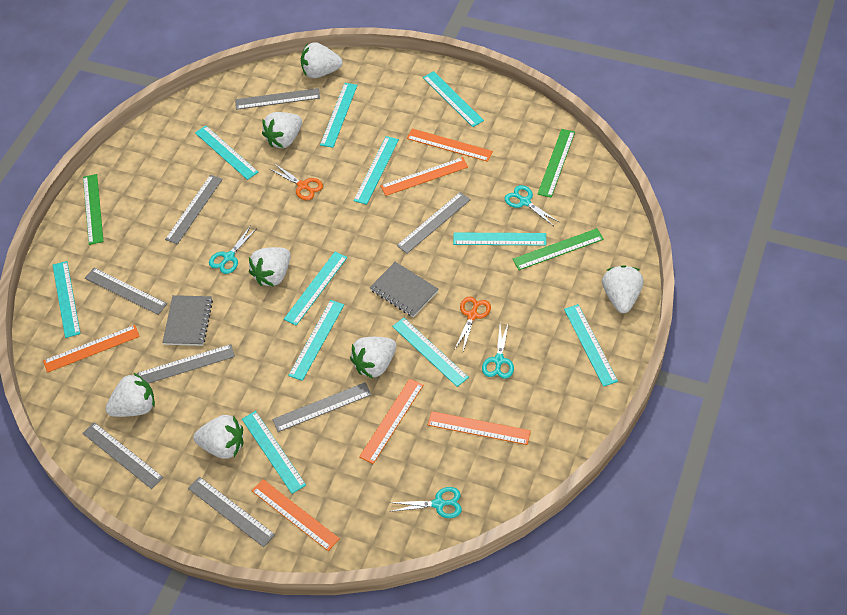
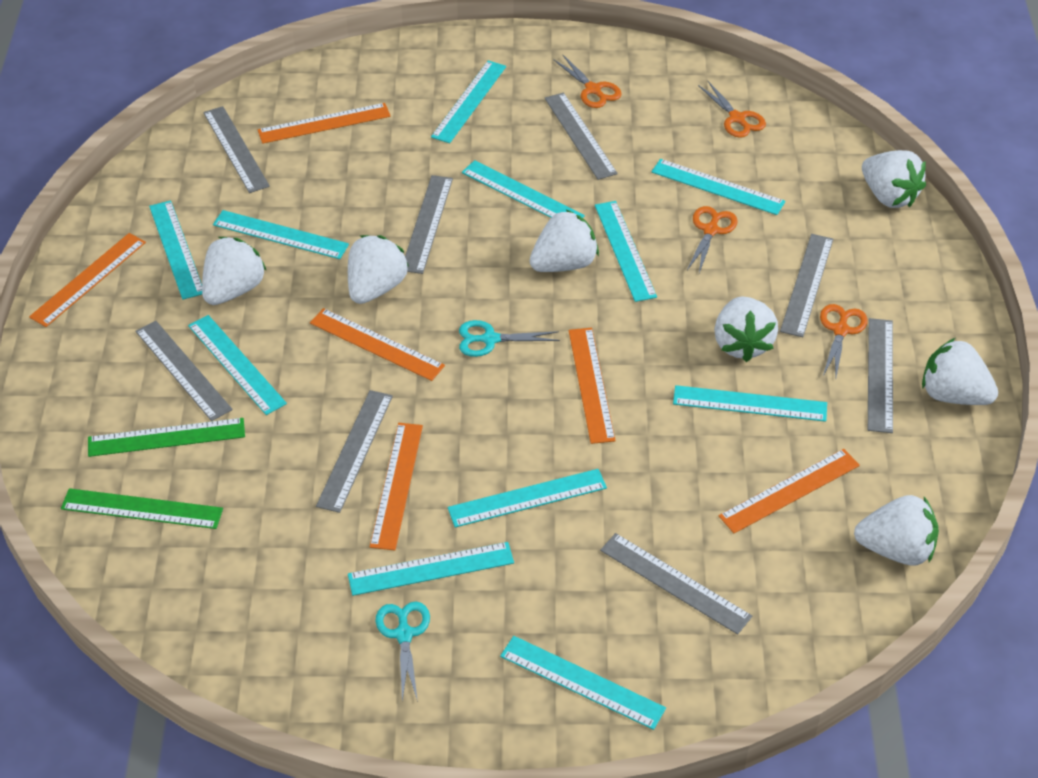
green ruler: [83,174,103,245] [513,228,604,270] [538,129,575,198] = 3 -> [61,488,223,529] [88,418,245,457] = 2
grey notebook: [162,295,213,346] [370,262,438,317] = 2 -> none = 0
orange scissors: [270,164,323,200] [455,297,491,351] = 2 -> [553,54,622,108] [687,206,738,273] [698,81,766,138] [820,304,868,377] = 4
turquoise scissors: [209,226,257,274] [389,487,462,518] [482,322,514,379] [505,185,559,225] = 4 -> [375,602,430,702] [459,320,560,357] = 2

